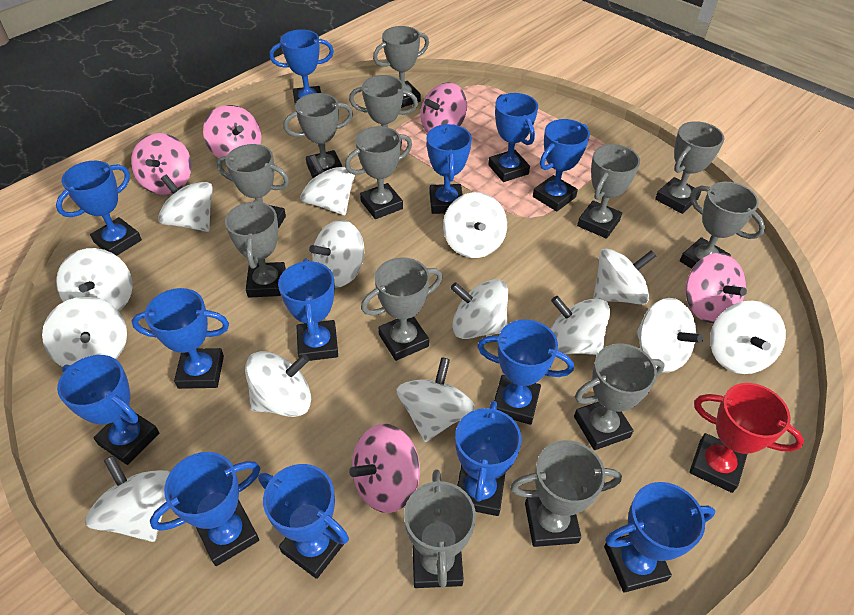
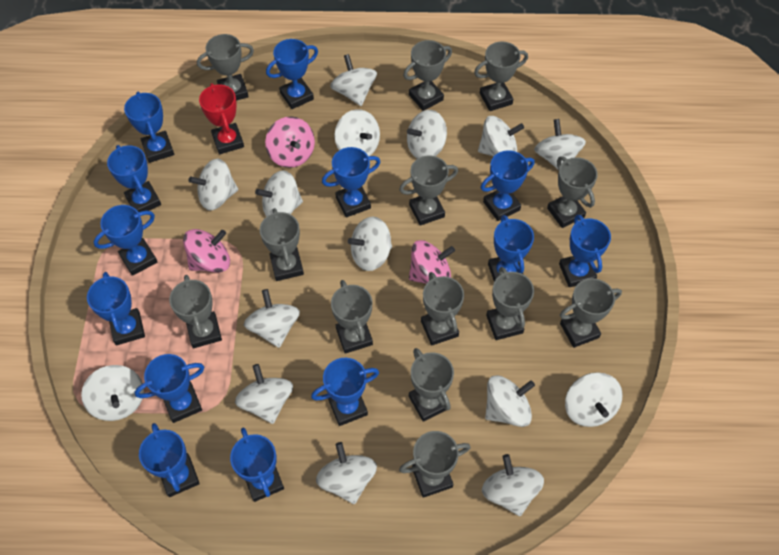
pink spinning top: [131,133,192,195] [203,105,261,159] [349,424,420,513] [420,82,467,133] [686,253,747,323] = 5 -> [183,229,230,273] [265,117,315,168] [409,240,455,284] = 3
white spinning top: [42,297,127,367] [56,248,133,311] [85,455,170,542] [158,174,213,232] [245,351,311,417] [300,155,355,215] [309,220,364,288] [396,357,475,442] [443,192,507,258] [450,279,508,339] [551,296,610,355] [593,248,656,305] [637,298,703,373] [710,301,786,374] = 14 -> [81,365,144,421] [189,158,238,211] [235,364,293,424] [244,289,300,348] [255,170,303,217] [316,442,377,504] [330,54,377,106] [335,109,380,156] [348,216,392,271] [407,110,447,159] [478,116,524,156] [482,454,544,516] [485,375,535,427] [534,119,586,169] [565,372,623,427] = 15

